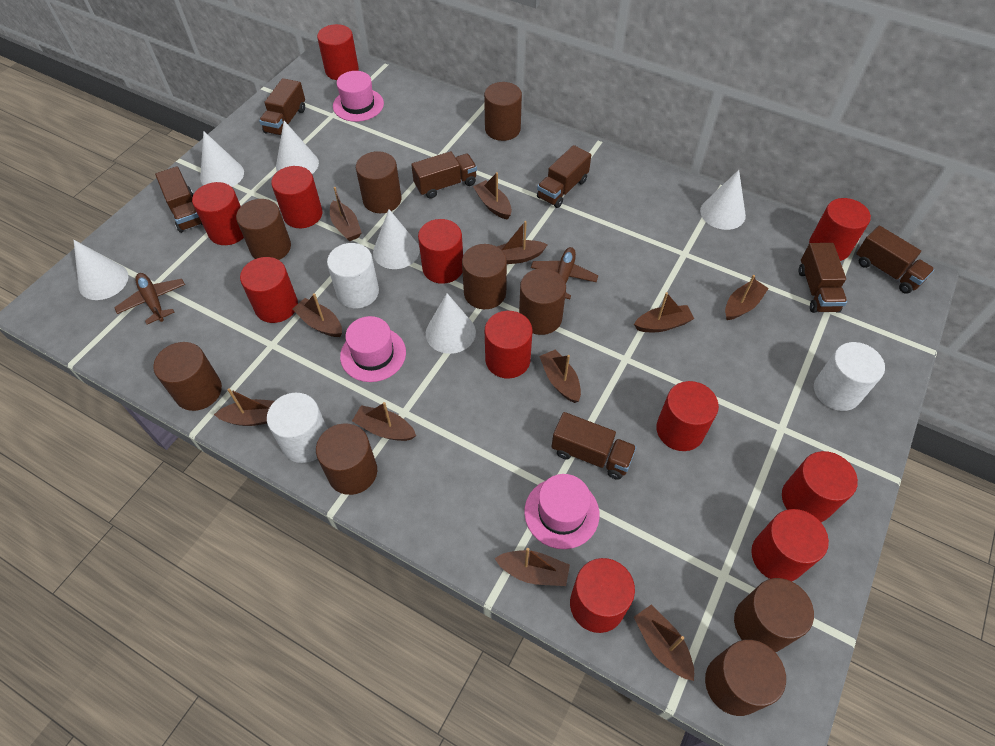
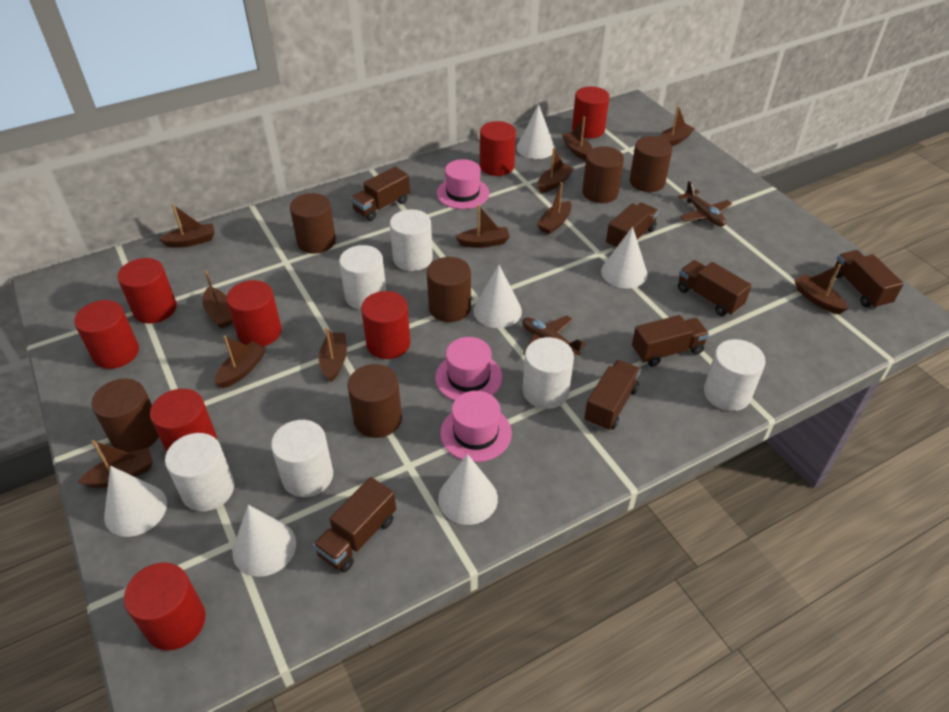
brown cylinder: [153,342,222,411] [236,199,291,260] [316,423,377,495] [356,151,401,213] [462,244,507,309] [484,82,522,141] [519,268,566,335] [705,639,786,716] [734,578,814,652] = 9 -> [91,378,159,452] [290,193,336,254] [347,364,402,438] [427,257,471,322] [582,146,624,203] [630,136,673,192] = 6
red cylinder: [192,182,244,245] [240,257,298,323] [271,166,323,228] [317,24,359,80] [418,219,463,284] [485,311,532,379] [570,558,635,633] [656,381,719,451] [751,509,829,582] [782,451,858,522] [809,198,871,261] = 11 -> [74,300,139,369] [118,258,177,324] [124,562,206,650] [150,389,217,452] [226,280,282,347] [361,291,411,359] [480,121,516,176] [572,86,609,138] = 8
white cylinder: [267,393,328,463] [327,243,379,308] [814,342,885,411] = 3 -> [165,433,234,511] [271,420,333,497] [339,245,386,309] [390,209,433,271] [523,337,574,409] [704,339,766,411] = 6

